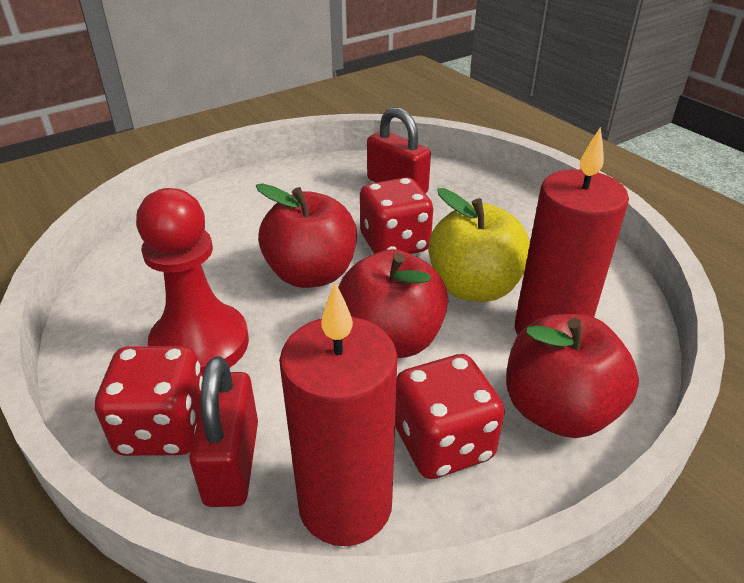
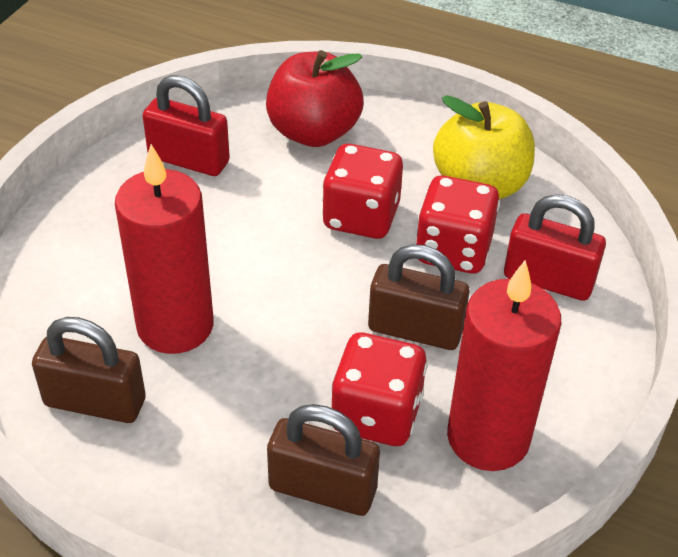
brown padlock: none = 0 -> [32,317,146,423] [267,404,380,516] [368,244,470,350] = 3
red apple: [256,183,357,288] [338,249,449,358] [506,314,639,438] = 3 -> [266,50,363,147] = 1
red pawn: [136,188,249,377] = 1 -> none = 0

